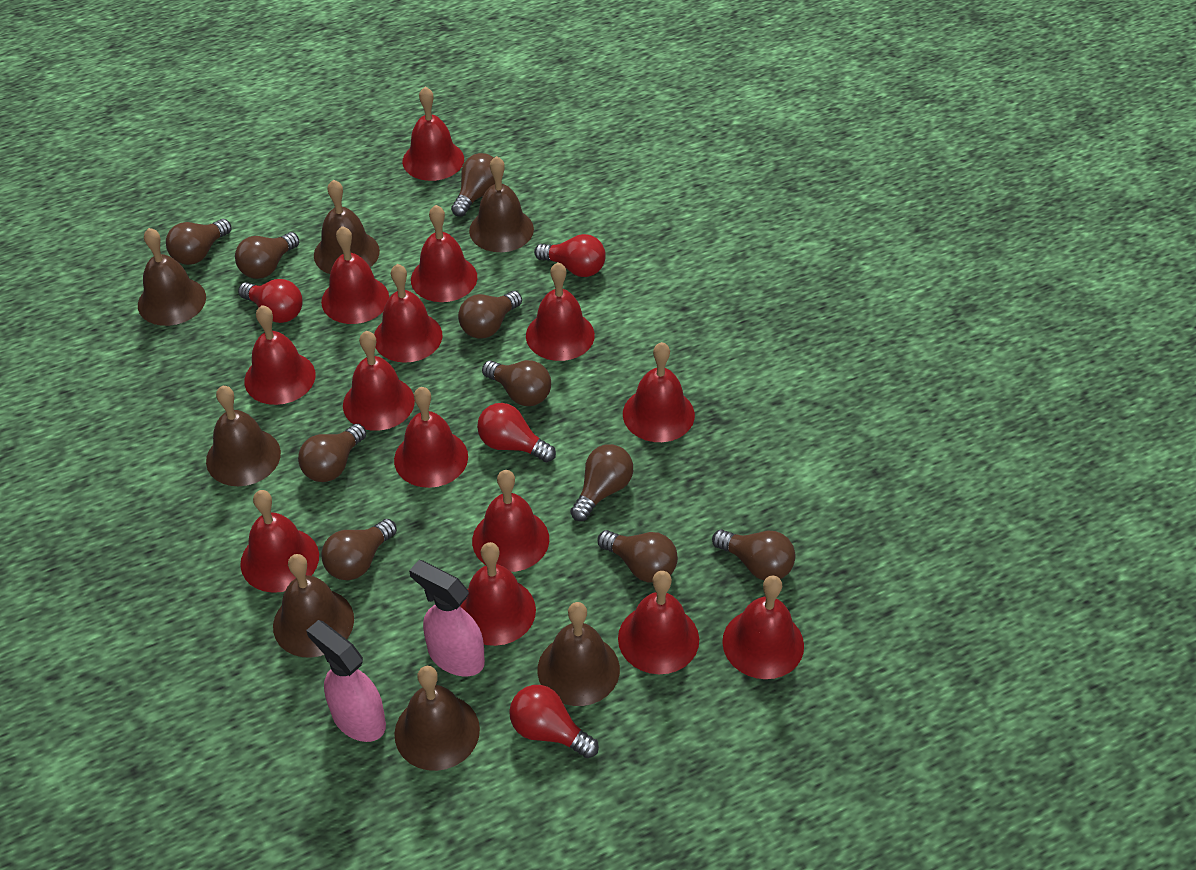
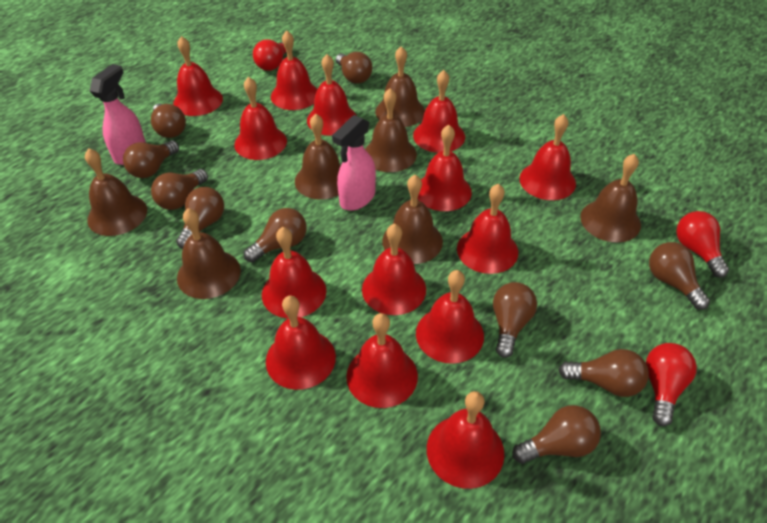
red light bulb: [238,279,303,323] [477,403,556,462] [509,685,599,758] [534,234,606,277] = 4 -> [253,39,287,71] [646,343,697,426] [676,211,729,278] = 3

